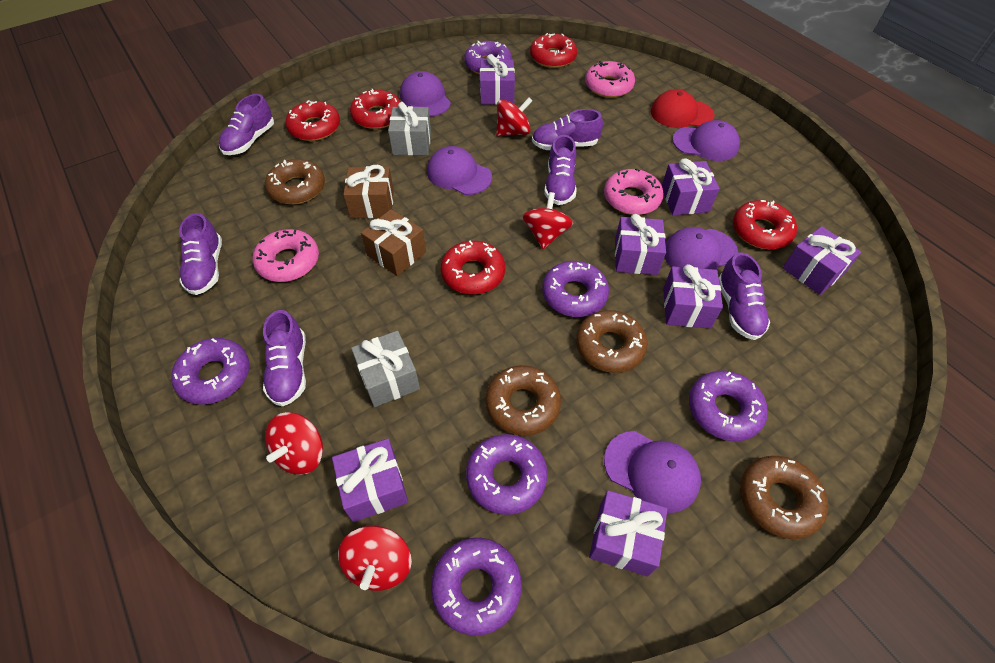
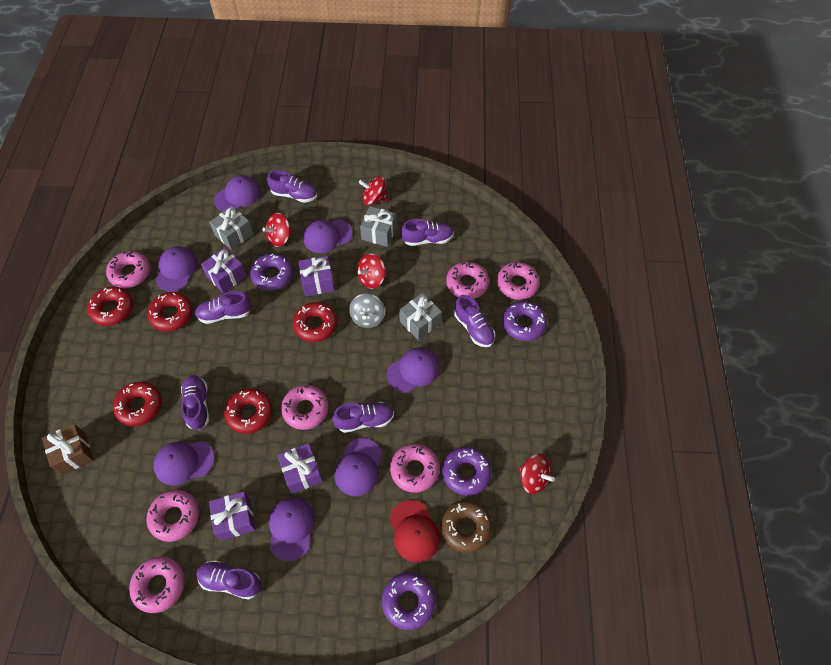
brown donut: [265,159,325,204] [485,365,561,436] [576,310,647,373] [740,456,828,539] = 4 -> [441,500,492,553] = 1
brown gift: [343,165,394,218] [361,209,426,276] = 2 -> [42,424,94,475] = 1
grey gift: [351,331,420,407] [388,102,431,155] = 2 -> [209,206,253,250] [360,206,397,247] [399,293,442,340] = 3
grey spinning top: none = 0 -> [349,294,385,328] = 1
pink donut: [252,229,319,282] [585,61,635,98] [604,168,664,215] = 3 -> [106,251,150,288] [129,557,185,613] [146,490,199,542] [281,385,329,430] [390,444,440,493] [446,262,489,299] [497,262,540,300] = 7
purple cap: [400,71,451,117] [427,146,492,195] [604,431,701,513] [664,227,738,270] [672,120,740,161] = 5 -> [153,441,215,486] [155,246,198,291] [214,175,261,212] [269,497,315,561] [303,219,353,253] [334,438,382,496] [387,347,440,393] = 7
purple donut: [171,338,249,405] [431,538,522,636] [464,41,512,74] [466,434,548,515] [542,261,609,317] [689,370,768,441] = 6 -> [250,253,293,291] [382,572,436,630] [442,447,492,496] [502,301,547,341] = 4
purple gift: [332,438,408,522] [480,54,515,105] [589,490,667,577] [615,214,666,275] [662,159,719,215] [663,264,723,328] [783,226,861,295] = 7 -> [201,248,247,293] [209,491,256,541] [278,443,323,494] [299,256,334,296] = 4
purple shoe: [179,213,222,295] [219,94,274,155] [263,310,306,406] [532,109,603,150] [544,135,577,205] [719,252,770,340] = 6 -> [181,375,209,430] [195,291,251,324] [196,560,261,600] [267,170,317,203] [332,402,394,433] [401,219,454,246] [454,295,495,347] = 7

